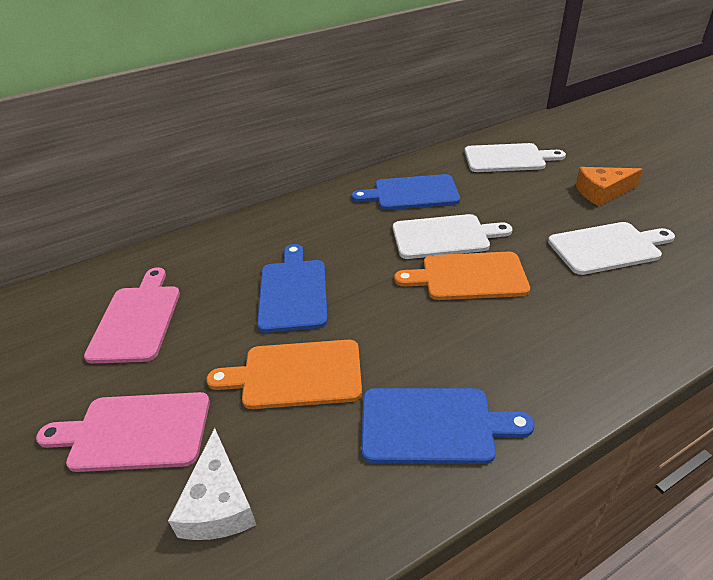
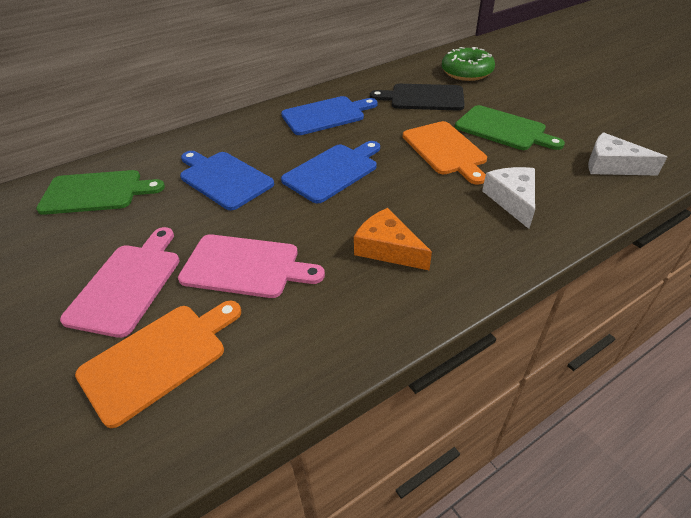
black cutting board: none = 0 -> [370,84,465,111] = 1
green cutting board: none = 0 -> [36,170,165,215] [455,105,565,150] = 2
green donut: none = 0 -> [442,47,495,81] = 1
white cheese: [168,428,256,540] = 1 -> [482,167,535,229] [588,132,667,176] = 2
white cutting board: [393,214,513,259] [465,143,566,172] [548,222,675,275] = 3 -> none = 0

